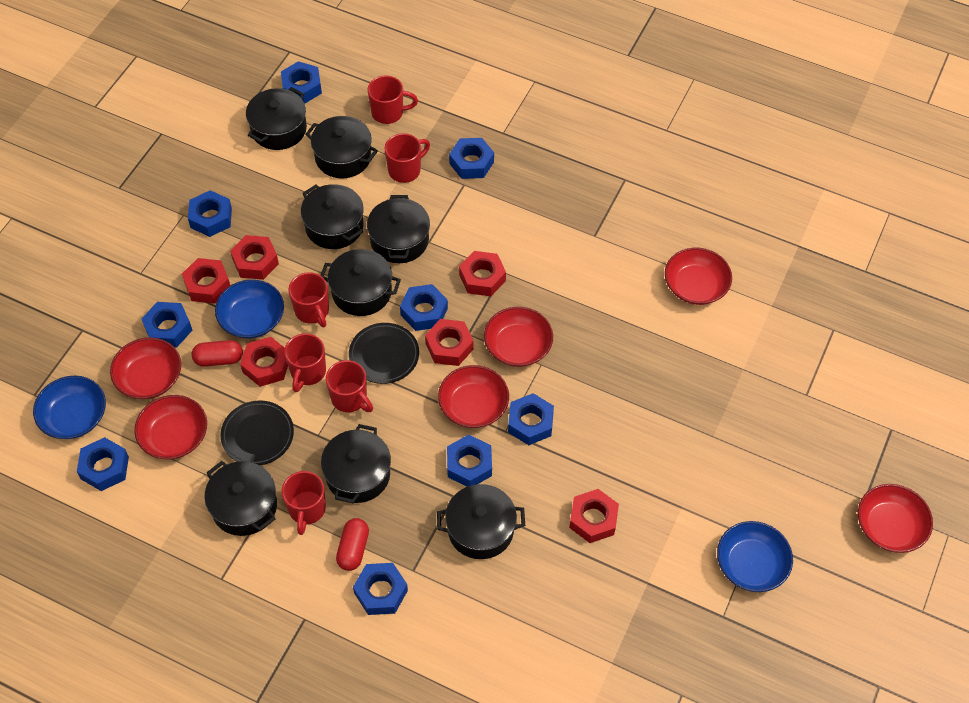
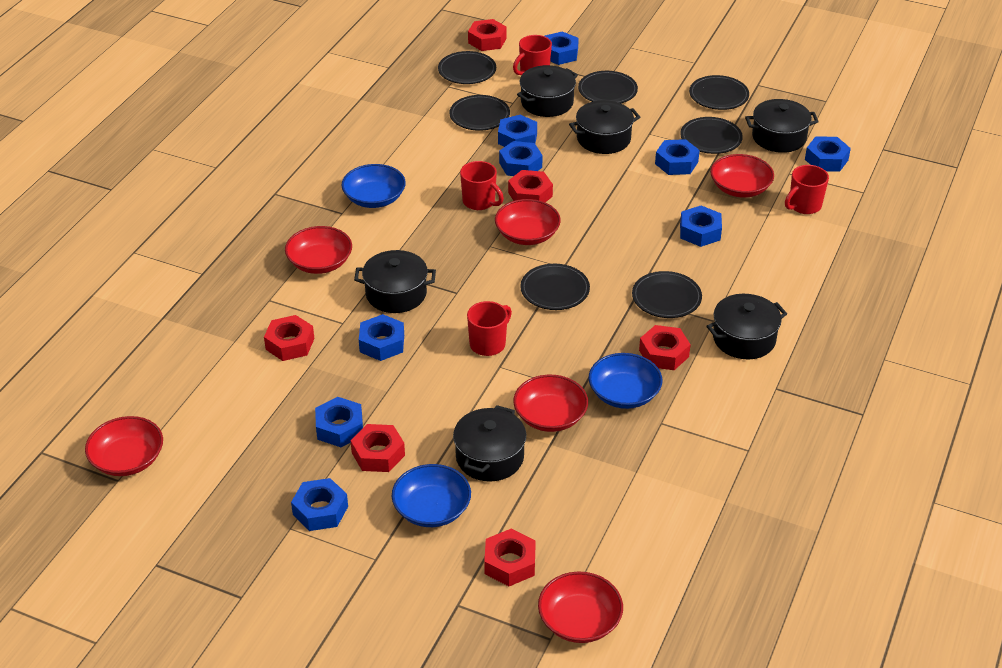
black plate: [220,401,294,465] [349,323,419,384] = 2 -> [438,51,496,84] [449,95,510,131] [520,264,590,310] [578,71,638,103] [632,271,702,318] [680,117,743,154] [689,75,749,110] = 7
black pot: [204,461,277,536] [246,87,307,150] [301,184,364,249] [305,116,378,178] [320,249,401,316] [321,424,391,503] [367,195,430,263] [437,484,525,559] = 8 -> [354,250,436,313] [453,405,526,482] [517,65,578,117] [569,100,640,154] [706,294,787,359] [745,99,819,153] = 6
red capsule: [192,340,243,367] [336,518,369,571] = 2 -> none = 0
red mug: [282,471,326,535] [284,333,326,392] [288,272,329,327] [326,360,373,412] [368,75,418,124] [385,133,430,183] = 6 -> [460,161,504,210] [467,301,512,356] [513,35,552,75] [785,165,829,214] = 4

